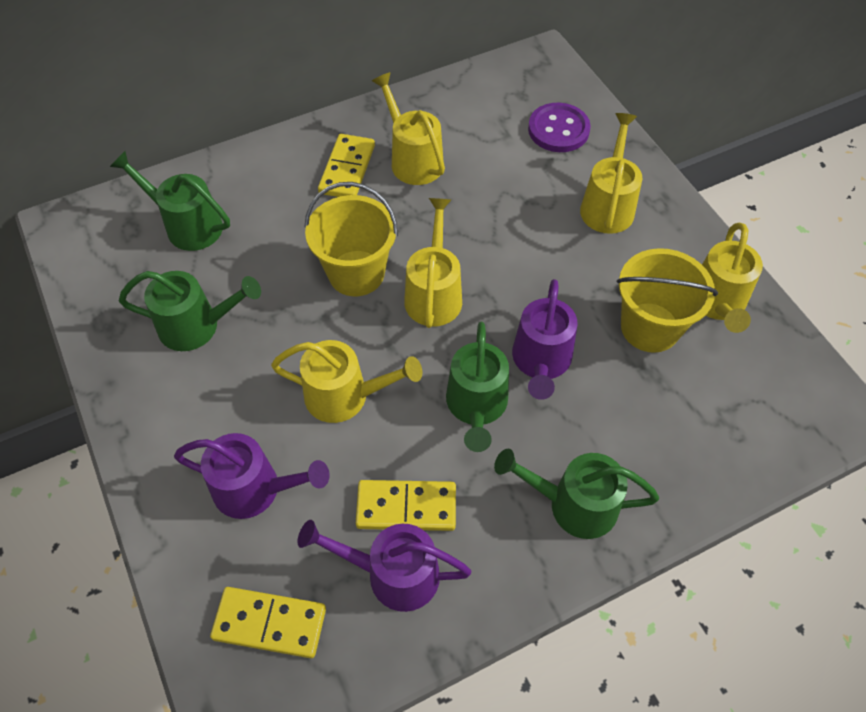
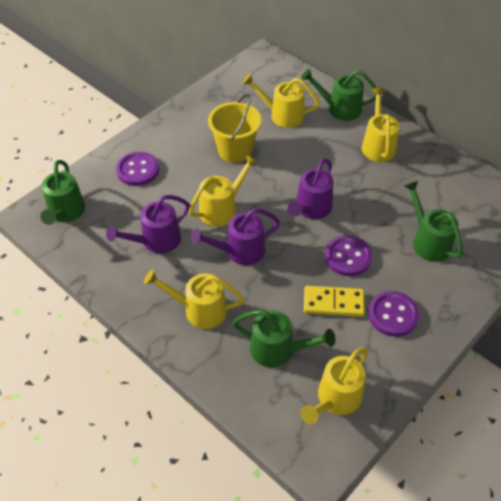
purple button: [528,103,591,152] = 1 -> [116,152,159,186] [325,235,372,276] [368,291,419,337] = 3
yellow bucket: [304,182,398,296] [617,248,718,353] = 2 -> [208,94,261,163] = 1
yellow domino: [210,587,326,658] [318,134,375,197] [356,480,456,531] = 3 -> [304,286,365,317] = 1

